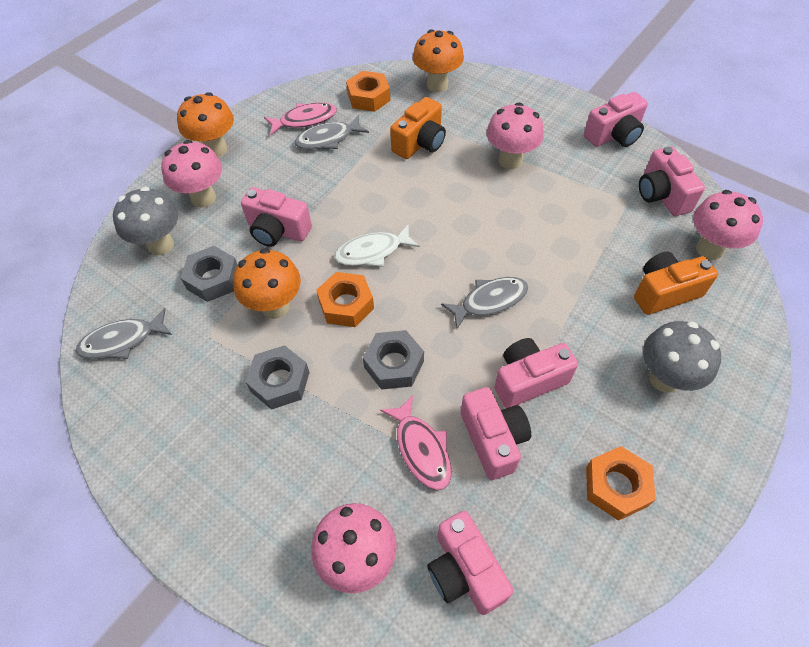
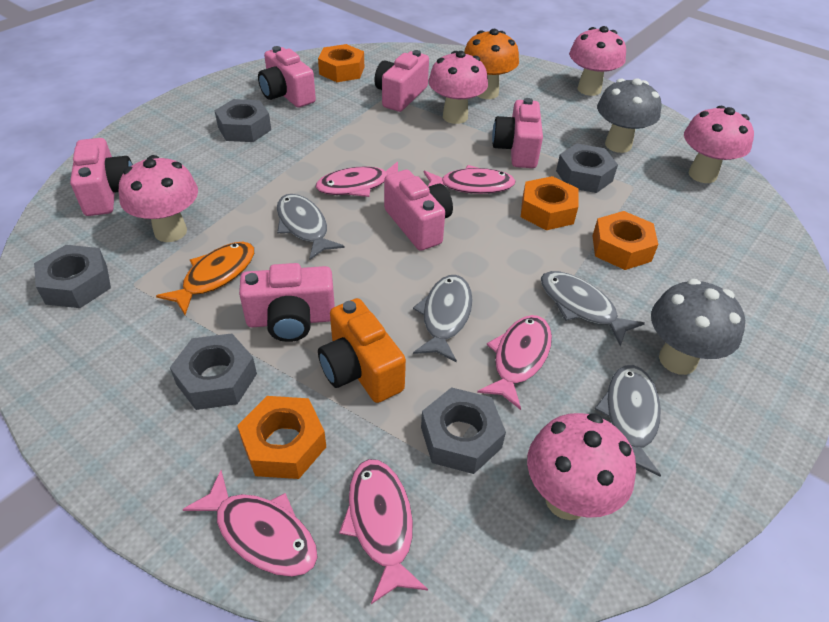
grey fish: [76,308,172,359] [294,115,369,150] [441,277,528,329] = 3 -> [277,194,344,260] [413,275,473,362] [541,271,645,346] [594,365,661,477] = 4
grey nut: [181,246,238,302] [245,345,310,410] [363,330,424,390] = 3 -> [34,245,111,308] [170,333,257,410] [214,99,271,142] [421,387,506,474] [556,144,618,193] = 5
orange camera: [390,97,446,159] [634,252,718,315] = 2 -> [318,298,406,403] = 1
orange fish: none = 0 -> [156,242,254,315] = 1
orange mushroom: [177,92,234,157] [233,248,301,319] [413,29,464,92] = 3 -> [464,29,519,99] = 1
orange nut: [316,272,374,327] [346,71,390,112] [586,446,656,521] = 3 -> [237,396,326,479] [318,44,364,82] [521,176,578,230] [592,211,658,270] = 4
pink fish: [264,102,337,136] [380,395,451,490] = 2 -> [182,470,318,577] [316,162,398,197] [339,459,428,604] [424,165,516,194] [477,315,552,410] = 5
pink mushroom: [161,140,222,207] [311,503,397,593] [487,102,544,170] [693,190,763,260] = 4 -> [119,155,198,242] [428,51,488,124] [527,413,636,520] [569,26,626,96] [684,105,754,183] = 5
white fish: [335,224,420,267] = 1 -> none = 0

